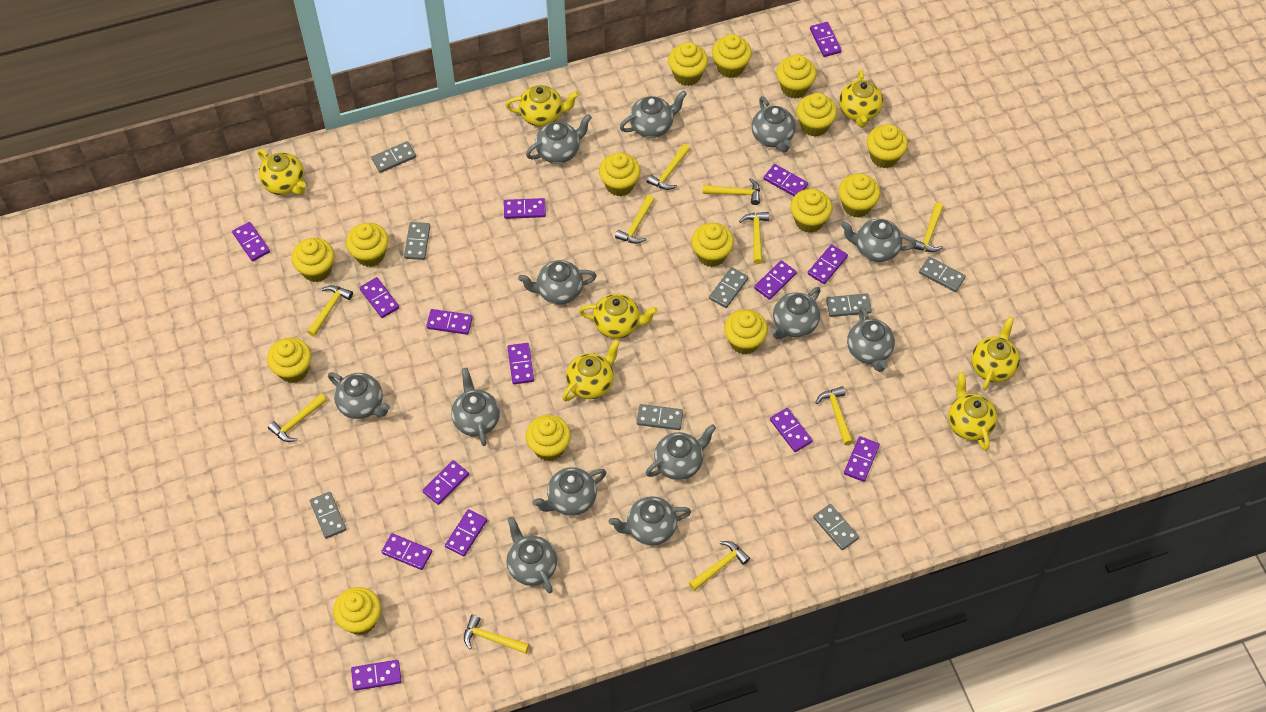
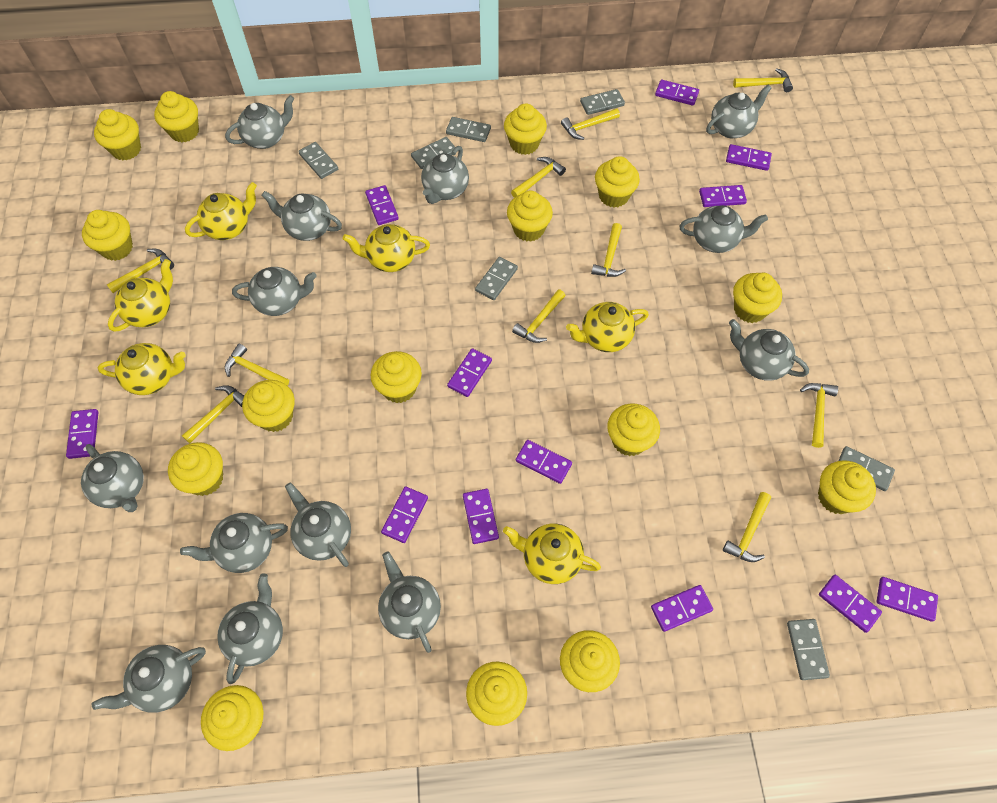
grey domino: [310,492,346,539] [371,141,416,173] [404,222,430,260] [637,404,683,430] [709,267,749,308] [813,504,859,550] [826,293,872,317] [919,257,966,292] = 8 -> [298,142,338,179] [411,137,455,169] [446,117,491,142] [475,257,518,300] [580,89,625,115] [787,619,830,680] [838,446,895,491] = 7
purple domino: [232,222,270,261] [351,660,401,691] [360,277,399,318] [381,533,432,570] [422,460,469,505] [426,309,473,335] [445,509,487,557] [504,198,546,219] [508,343,534,384] [754,260,797,300] [764,164,808,196] [770,408,813,452] [808,244,848,284] [810,22,842,57] [844,436,880,482] = 15 -> [66,409,99,459] [365,185,399,225] [381,486,428,543] [447,348,492,397] [463,489,499,544] [516,440,572,484] [651,585,713,632] [655,80,699,106] [699,185,747,207] [726,144,772,171] [819,575,882,633] [876,577,938,622] = 12
yellow teapot: [257,149,306,195] [506,85,579,127] [562,339,620,401] [579,294,658,339] [839,70,883,128] [948,372,997,450] [971,316,1020,390] = 7 -> [98,343,186,395] [108,259,173,332] [185,182,257,240] [343,224,430,272] [503,524,601,584] [566,302,649,352] = 6

